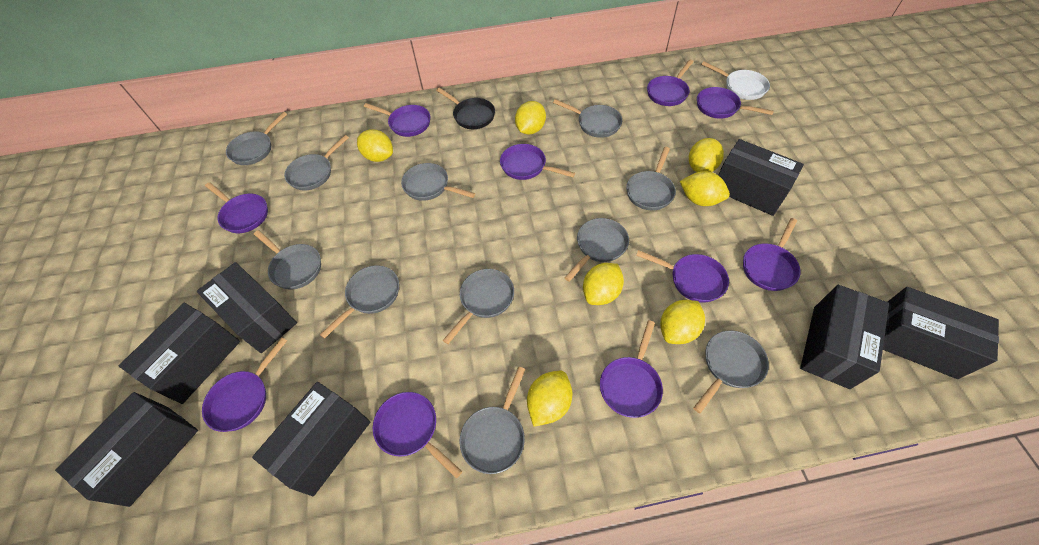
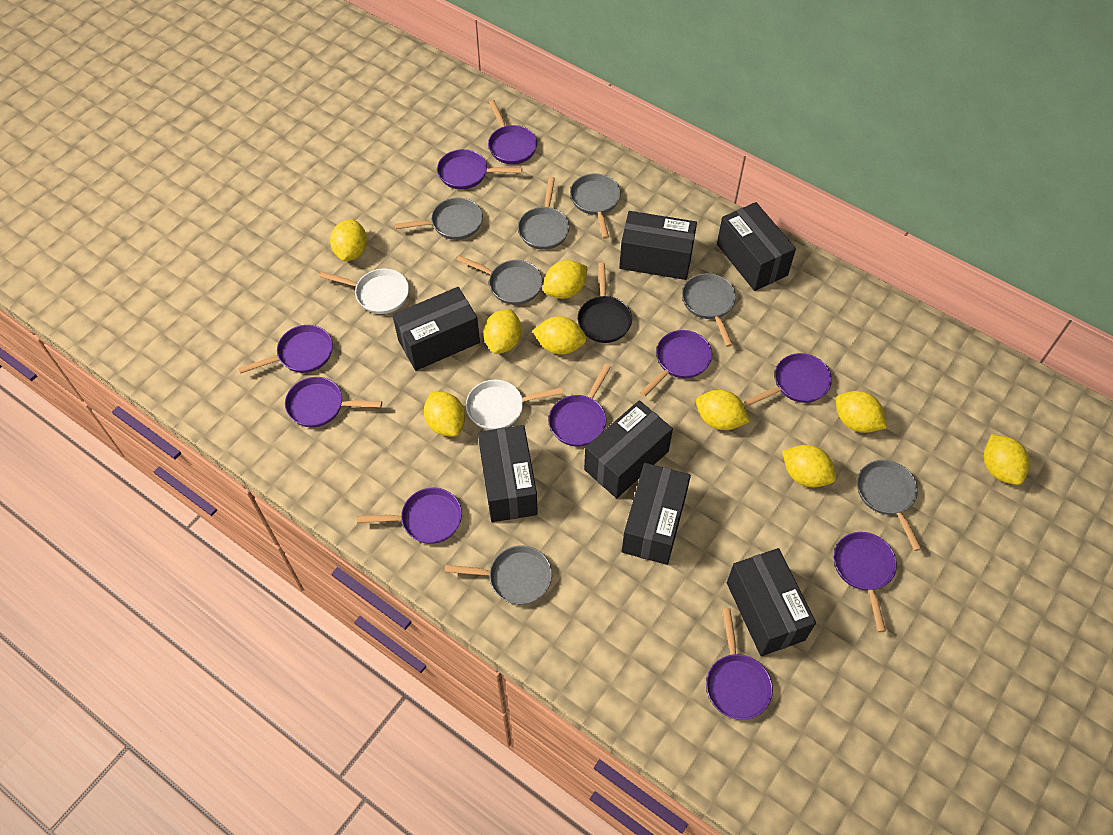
grey pan: [226,112,287,165] [254,230,321,290] [284,135,349,190] [320,265,399,339] [401,163,475,201] [443,269,514,344] [460,367,526,474] [553,99,622,138] [564,218,629,282] [626,147,676,210] [693,331,769,413] = 11 -> [395,198,483,240] [445,546,552,605] [457,255,542,305] [518,177,570,250] [570,173,621,239] [682,273,736,347] [857,460,922,551] = 7
white pan: [701,61,770,100] = 1 -> [319,269,409,314] [466,380,563,430] = 2
yellow lemon: [357,129,393,162] [515,101,546,135] [527,371,572,426] [583,263,624,305] [660,300,705,344] [680,171,730,206] [689,138,724,172] = 7 -> [330,219,367,261] [424,392,465,437] [483,309,522,354] [532,316,587,355] [543,260,587,299] [696,390,750,430] [782,445,836,487] [836,391,887,433] [984,434,1030,485] = 9

